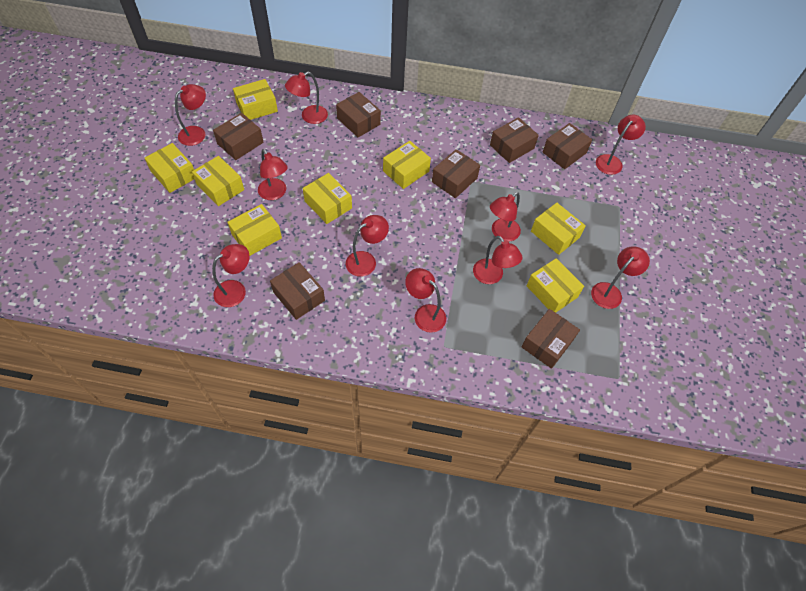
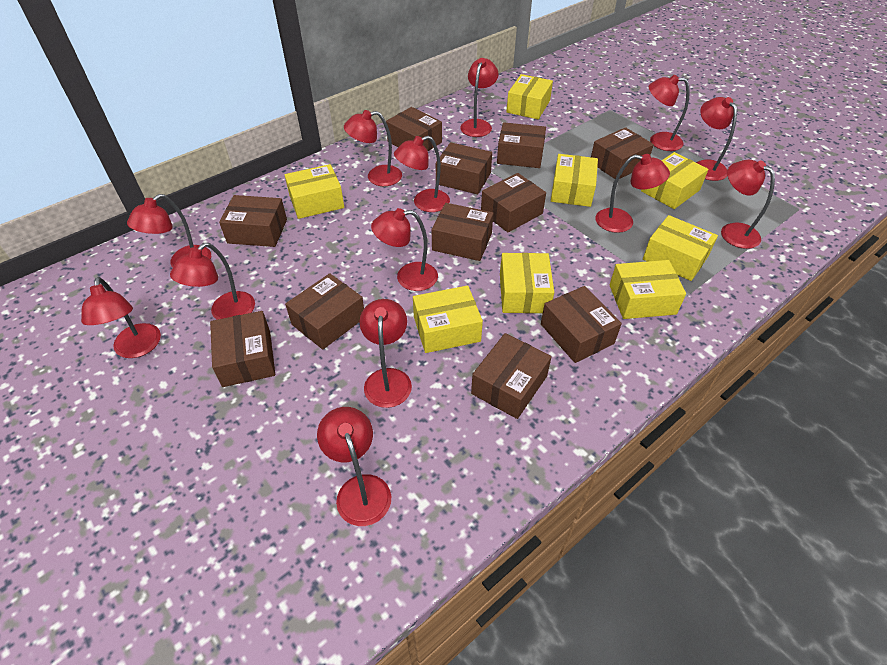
brown box: [213,113,264,160] [270,262,325,320] [336,92,381,137] [432,149,480,198] [490,117,539,163] [522,309,580,369] [543,123,592,169] = 7 -> [210,311,275,387] [219,195,287,247] [285,273,364,350] [386,107,442,151] [432,203,493,261] [436,142,492,194] [471,333,552,419] [481,173,546,233] [497,122,546,168] [541,286,622,363] [591,127,654,179] = 11
red lamp: [175,84,206,146] [212,244,250,307] [258,149,288,200] [285,72,328,124] [346,215,389,277] [405,268,446,333] [473,236,523,284] [490,192,521,242] [591,246,650,309] [596,114,646,175] = 10 -> [81,277,161,358] [127,194,211,268] [170,243,255,320] [317,407,391,526] [344,110,402,186] [359,299,412,408] [371,208,438,291] [394,136,450,212] [460,58,499,137] [595,154,670,233] [649,75,690,151] [696,97,737,181] [721,159,775,249] = 13

